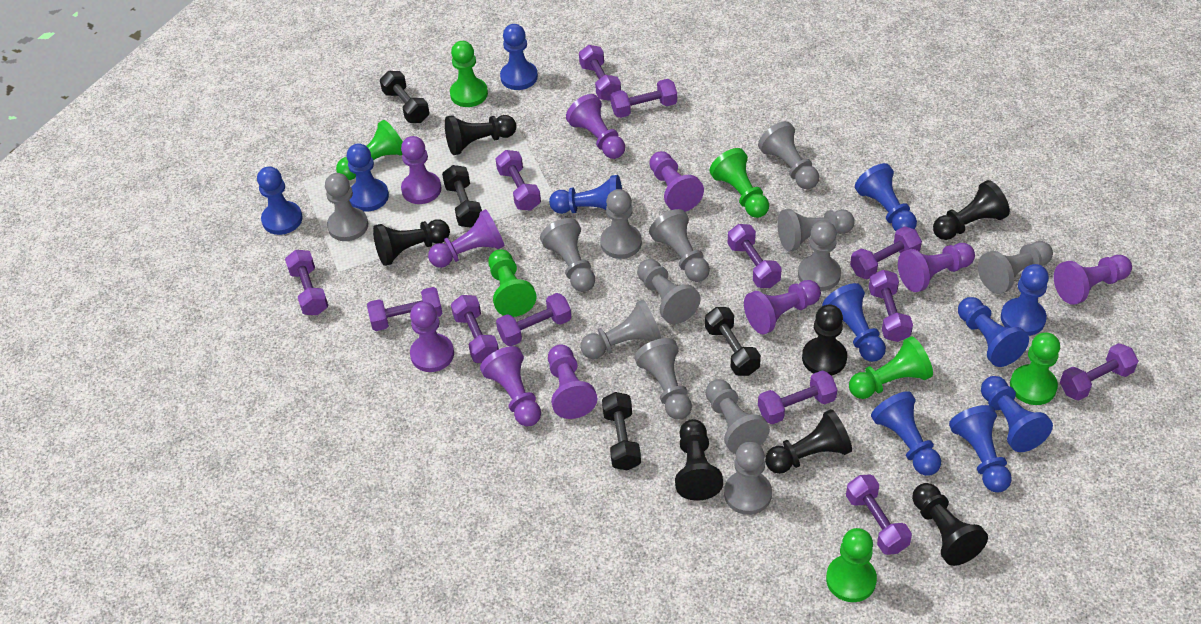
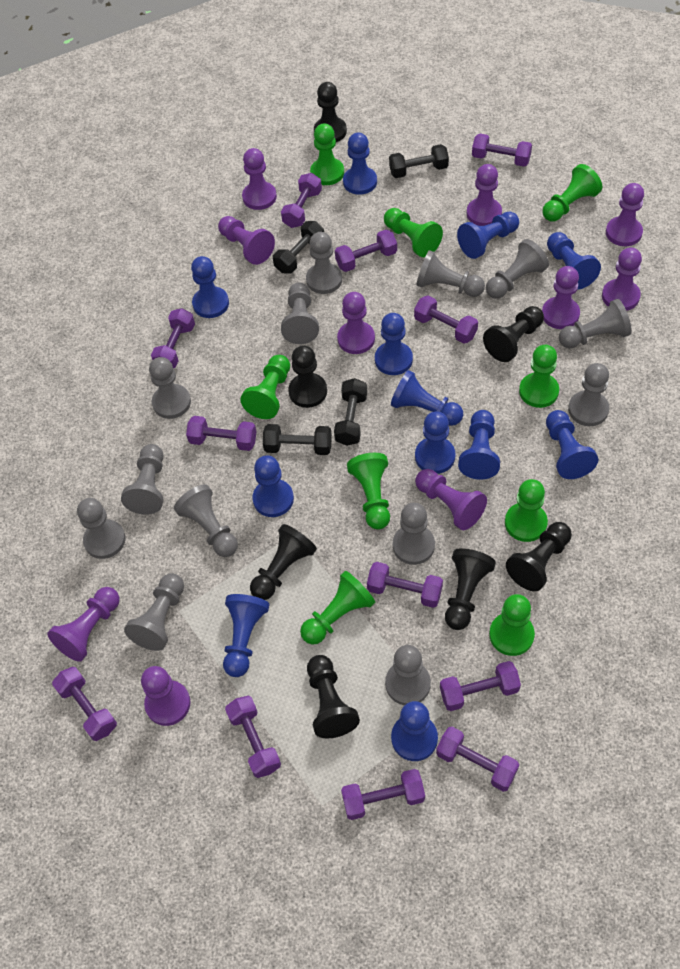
blue pawn: [257,166,303,235] [347,143,389,212] [500,24,538,90] [549,175,622,214] [822,283,886,362] [855,163,917,231] [871,391,941,476] [949,405,1012,492] [958,297,1029,367] [981,376,1053,452] [1001,264,1049,336] = 11 -> [191,256,229,318] [223,594,269,677] [252,455,294,517] [343,132,377,195] [375,313,413,375] [391,370,463,426] [391,701,438,761] [415,411,456,474] [457,212,519,259] [458,410,500,480] [546,410,598,479] [547,232,601,290] = 12
green pawn: [336,120,403,180] [450,41,488,107] [488,249,537,317] [709,148,769,218] [826,528,877,602] [849,336,933,399] [1010,332,1060,405] = 7 -> [240,355,290,419] [300,571,375,645] [310,123,344,185] [347,453,390,530] [384,208,443,257] [489,594,535,656] [505,479,548,542] [519,345,559,408] [542,164,602,222] = 9
purple dumbbell: [285,250,328,315] [367,287,443,331] [451,295,499,363] [496,150,541,211] [496,293,572,346] [579,45,621,101] [610,79,677,118] [728,224,782,288] [758,370,837,424] [846,475,912,555] [850,226,922,279] [869,270,913,342] [1060,343,1138,400] = 13 -> [52,667,117,741] [151,308,195,368] [186,416,256,451] [225,696,281,778] [281,173,322,228] [335,230,397,272] [341,769,425,820] [367,562,443,608] [414,295,478,343] [436,727,519,792] [440,661,521,711] [472,133,532,167] = 12

